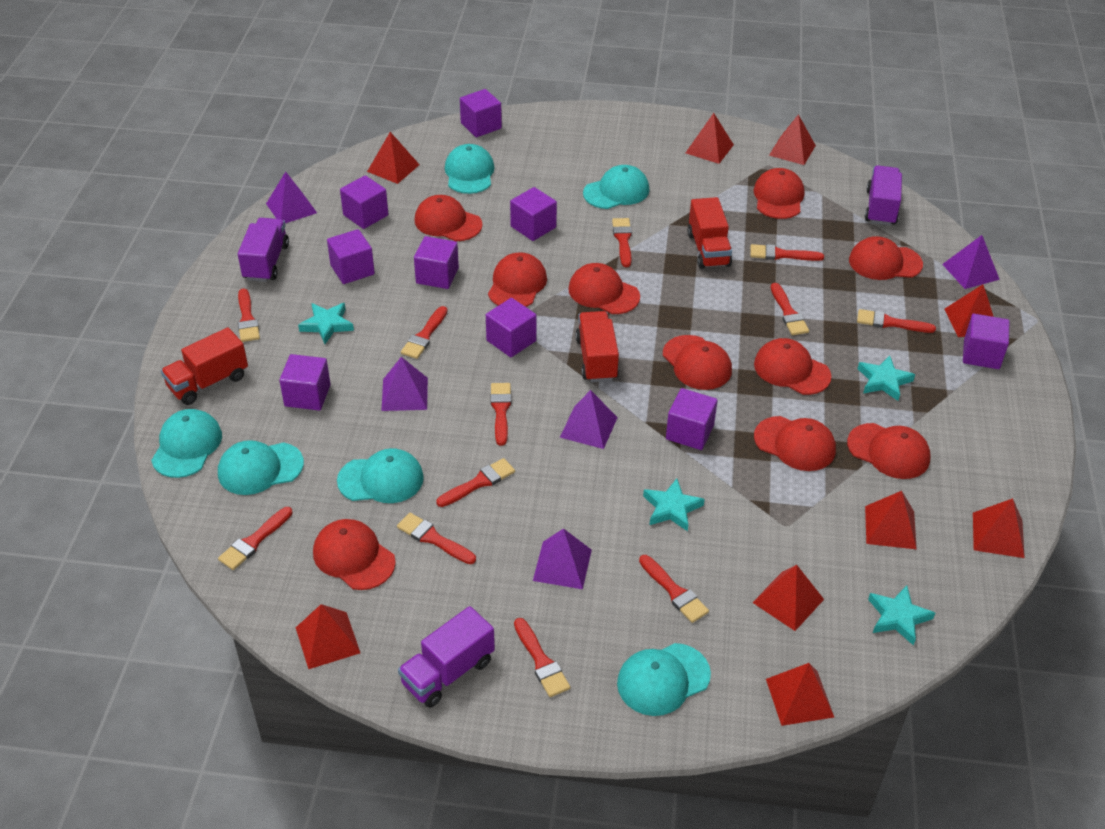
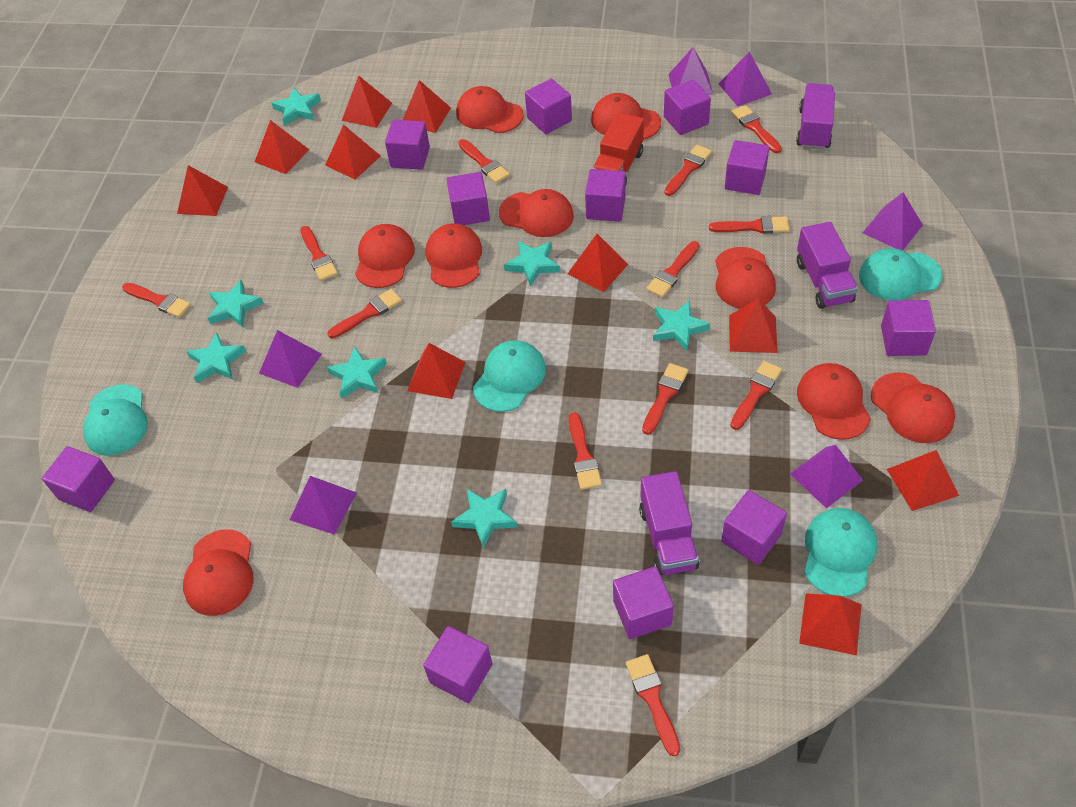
purple cube: [279,354,331,411] [327,229,375,284] [340,175,388,229] [414,236,459,289] [460,89,502,137] [486,298,537,357] [510,187,557,241] [666,388,718,450] [963,314,1010,369] = 9 -> [42,446,115,512] [385,120,430,170] [423,626,492,703] [446,172,490,225] [525,79,572,134] [585,169,626,222] [613,566,674,639] [664,80,711,135] [721,490,787,565] [725,140,770,195] [881,300,936,356] = 11
purple pyramid: [266,172,317,223] [382,357,428,411] [533,528,592,589] [560,390,618,449] [942,235,1000,289] = 5 -> [259,330,322,388] [290,476,357,535] [669,47,713,95] [719,52,772,106] [790,445,863,508] [863,192,923,250] = 6
red cap: [313,519,396,590] [415,195,483,241] [488,252,547,307] [568,263,640,314] [663,335,732,390] [753,168,804,219] [754,338,831,395] [754,416,836,471] [847,423,931,479] [849,236,923,280] = 10 -> [183,529,254,616] [355,224,415,288] [426,223,482,288] [456,86,524,133] [499,189,574,237] [591,93,661,140] [715,247,776,309] [797,363,871,440] [871,372,955,443] = 9
red pyramid: [296,604,360,669] [367,132,420,184] [686,113,734,164] [752,565,824,631] [766,663,834,726] [769,114,816,165] [865,491,917,549] [945,284,994,337] [973,498,1025,558] = 9 -> [177,165,228,216] [255,120,310,174] [325,125,380,180] [342,75,392,128] [403,80,451,133] [407,343,465,399] [568,234,628,292] [729,299,778,353] [799,593,862,655] [887,450,959,511] = 10
red truck: [161,327,248,405] [575,311,619,382] [688,197,732,269] = 3 -> [592,112,644,184] = 1
turquoise cap: [151,409,222,478] [218,440,304,495] [337,448,424,503] [445,144,494,194] [583,165,649,209] [617,643,711,716] = 6 -> [83,384,148,456] [473,340,546,412] [804,508,877,597] [859,248,942,301] = 4
turquoise star: [298,303,354,344] [643,478,705,531] [858,355,915,401] [868,586,935,646] = 4 -> [186,332,246,383] [208,280,263,327] [271,88,321,126] [327,347,387,399] [451,489,517,548] [504,241,560,287] [653,300,710,351] = 7

